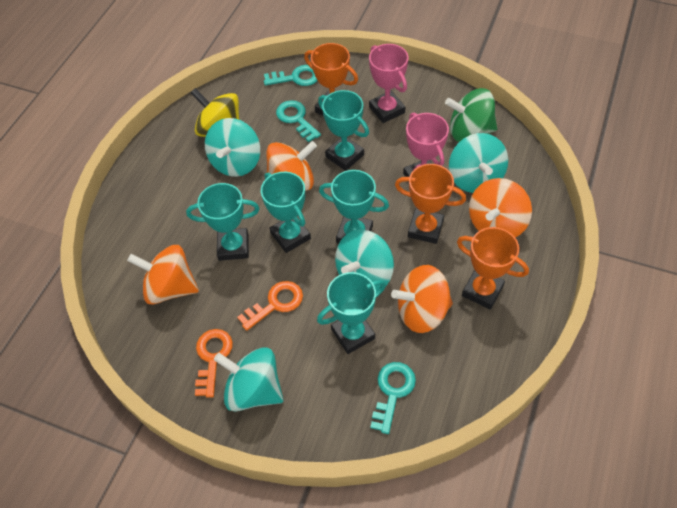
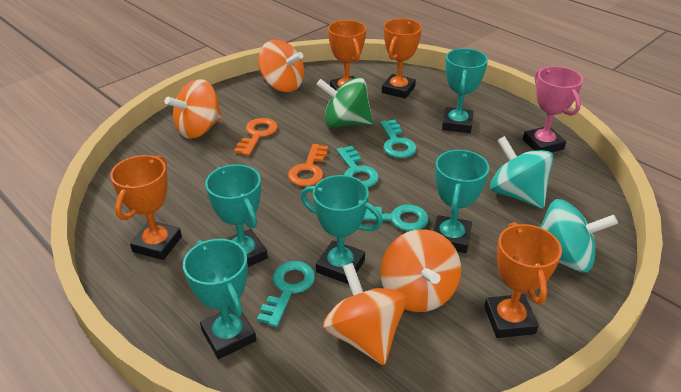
orange trophy: [304,43,358,116] [395,164,466,244] [457,227,529,310] = 3 -> [110,155,182,260] [328,20,366,90] [382,18,422,99] [484,222,562,338] = 4
pink trophy: [369,44,409,123] [403,113,449,182] = 2 -> [523,66,583,153] = 1
turquoise key: [264,65,318,86] [276,100,321,142] [370,362,416,434] = 3 -> [257,261,315,327] [337,146,379,188] [363,205,429,231] [380,120,417,158] = 4
turquoise spinning top: [205,118,260,177] [214,347,284,412] [335,230,394,291] [449,133,508,193] = 4 -> [490,136,554,208] [540,199,618,273] = 2
yellow spinning top: [191,88,239,137] = 1 -> none = 0

